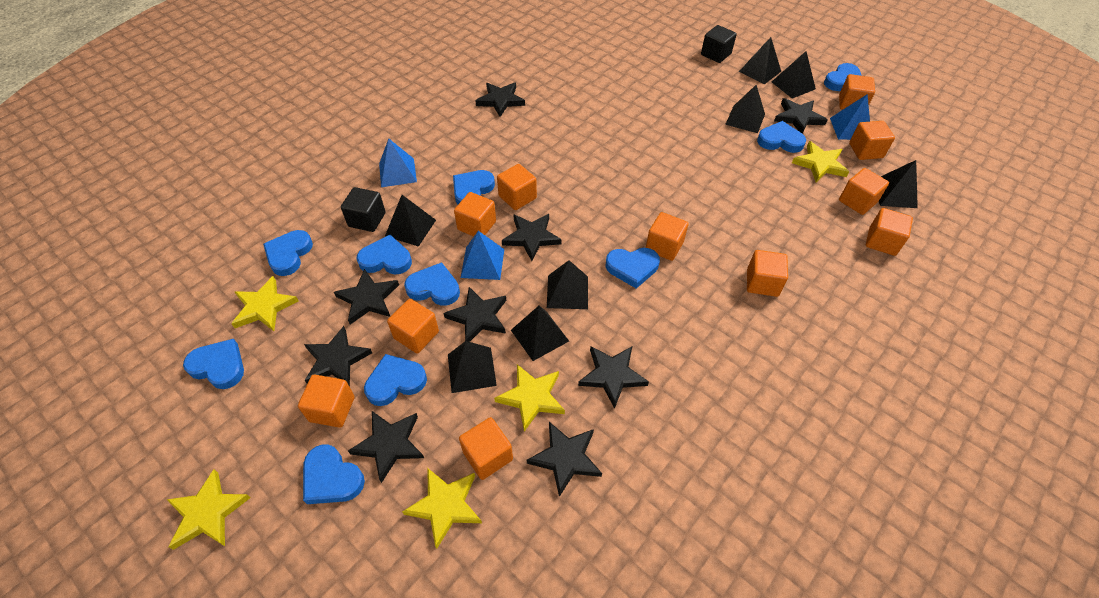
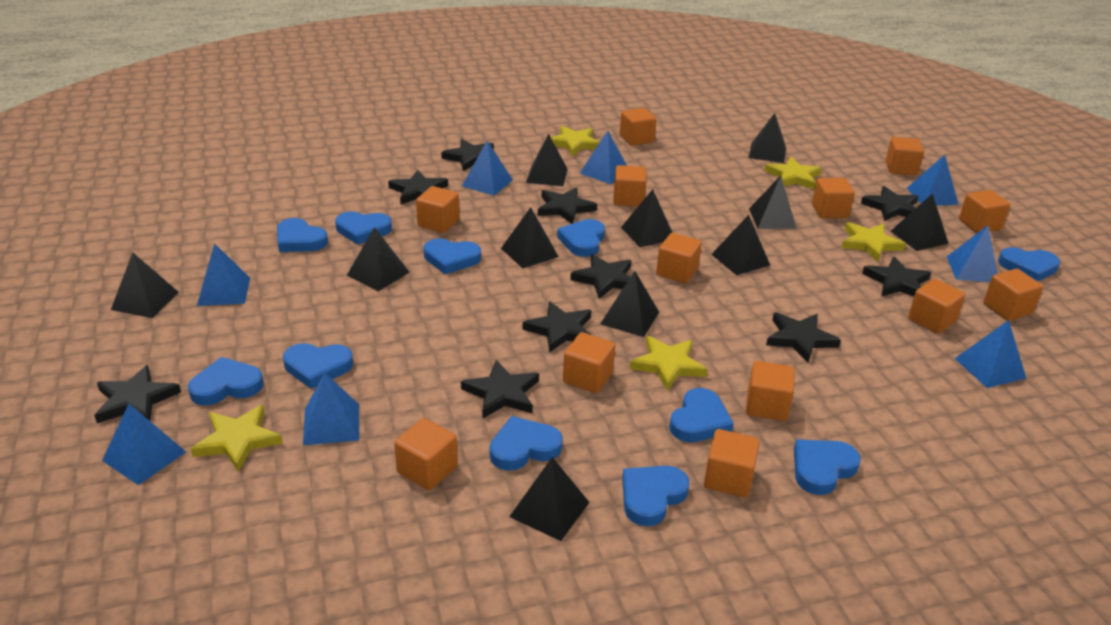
black cube: [341,187,386,232] [701,25,737,63] = 2 -> none = 0
black pyramid: [385,195,436,247] [448,341,497,393] [511,305,569,361] [547,260,588,309] [725,85,765,133] [739,37,781,85] [772,51,816,99] [879,160,918,208] = 8 -> [111,252,179,318] [347,227,410,291] [501,207,559,268] [509,457,590,541] [526,134,568,186] [600,271,659,337] [621,189,673,247] [711,215,770,275] [749,113,786,163] [749,176,797,229] [891,193,949,251] = 11
black star: [304,326,372,387] [334,269,399,325] [348,411,424,483] [443,287,506,342] [475,82,525,117] [502,214,562,261] [527,422,602,497] [578,346,649,409] [774,98,828,134] = 9 -> [94,365,181,423] [388,170,448,205] [441,139,494,171] [461,360,539,419] [523,301,591,353] [538,187,597,224] [570,254,631,299] [766,313,841,363] [861,186,919,221] [862,257,931,297] = 10
blue heart: [183,339,244,389] [263,230,313,276] [303,444,365,504] [357,235,412,274] [364,354,427,406] [404,262,460,306] [453,170,495,205] [605,248,660,288] [757,121,806,153] [824,63,862,91] = 10 -> [188,357,263,406] [277,218,328,252] [283,343,353,389] [335,211,392,245] [424,238,481,274] [490,416,563,471] [557,219,605,257] [622,466,689,526] [669,388,734,442] [794,440,861,495] [998,247,1060,282] = 11
blue pyramid: [379,139,417,187] [461,231,504,280] [830,94,870,140] = 3 -> [102,404,186,485] [197,243,250,306] [303,373,359,445] [462,141,513,196] [580,131,627,184] [907,155,959,206] [947,225,998,282] [954,320,1026,388] = 8
orange cube: [298,375,355,428] [387,299,439,353] [454,192,496,236] [459,417,513,480] [497,164,537,210] [646,212,688,261] [747,250,788,297] [839,74,875,110] [839,168,889,215] [849,121,895,160] [866,208,913,256] = 11 -> [394,418,457,490] [416,186,459,233] [563,332,615,393] [613,165,646,206] [620,108,657,146] [656,233,702,283] [704,429,760,498] [746,361,795,421] [812,178,855,218] [885,137,924,175] [908,279,965,334] [959,190,1010,233] [983,269,1043,321] = 13

